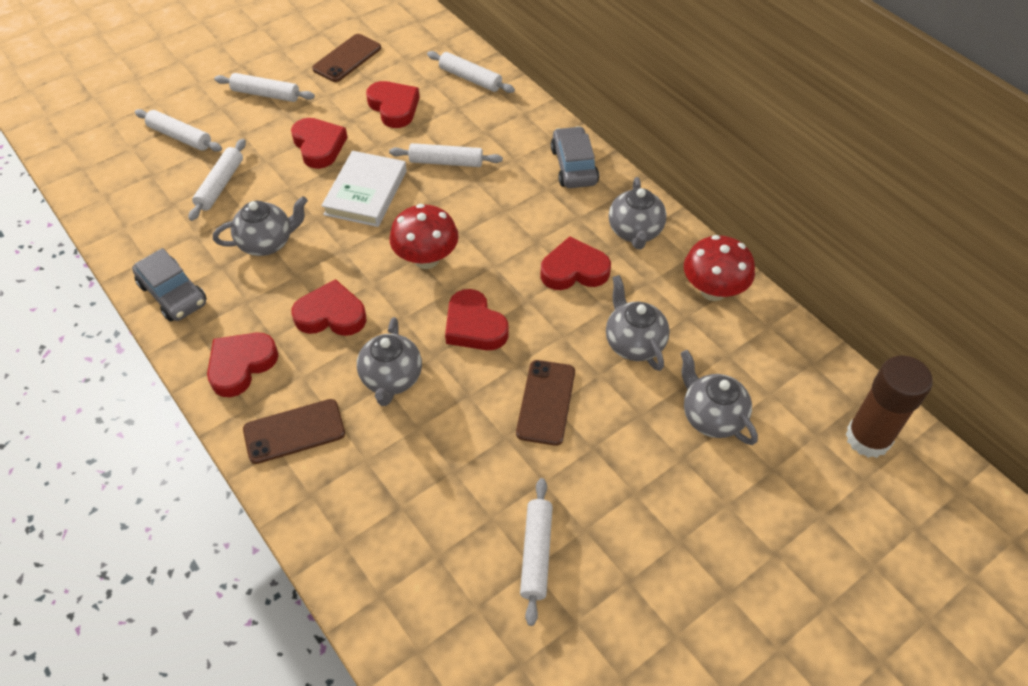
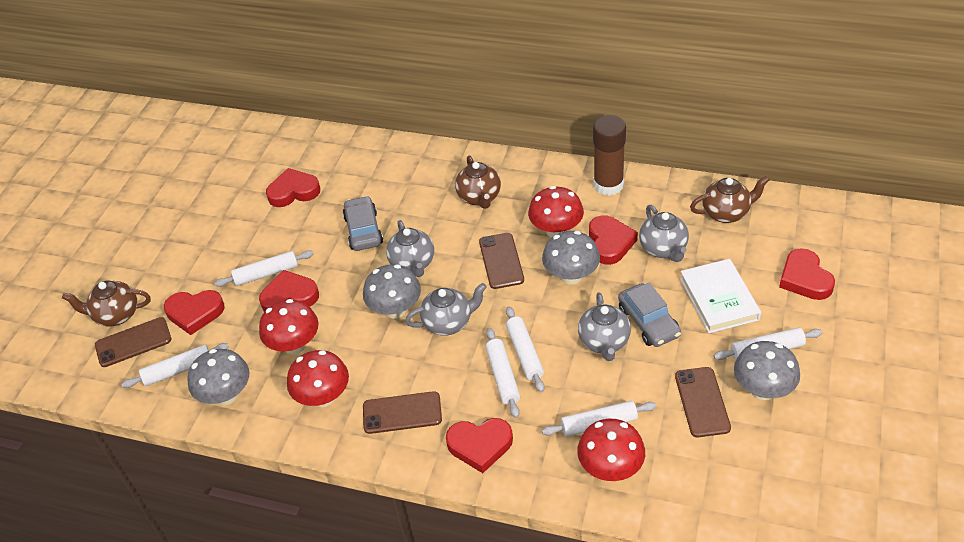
brown phone: [243,399,345,464] [312,34,381,82] [516,360,575,446] = 3 -> [95,317,171,367] [363,391,442,434] [479,233,524,289] [675,367,731,437] = 4
brown teapot: none = 0 -> [62,281,151,327] [455,155,501,209] [690,176,769,223] = 3
grey mushroom: none = 0 -> [187,349,249,405] [363,264,421,319] [542,231,600,285] [734,341,800,400] = 4
grey teapot: [213,196,308,256] [357,317,422,406] [606,275,670,371] [609,177,667,249] [680,350,758,445] = 5 -> [386,220,434,277] [405,283,487,336] [578,292,631,361] [639,205,689,262] = 4
red mushroom: [389,204,459,269] [684,235,755,301] = 2 -> [259,299,318,354] [287,350,349,407] [528,186,584,238] [577,419,645,481] = 4

